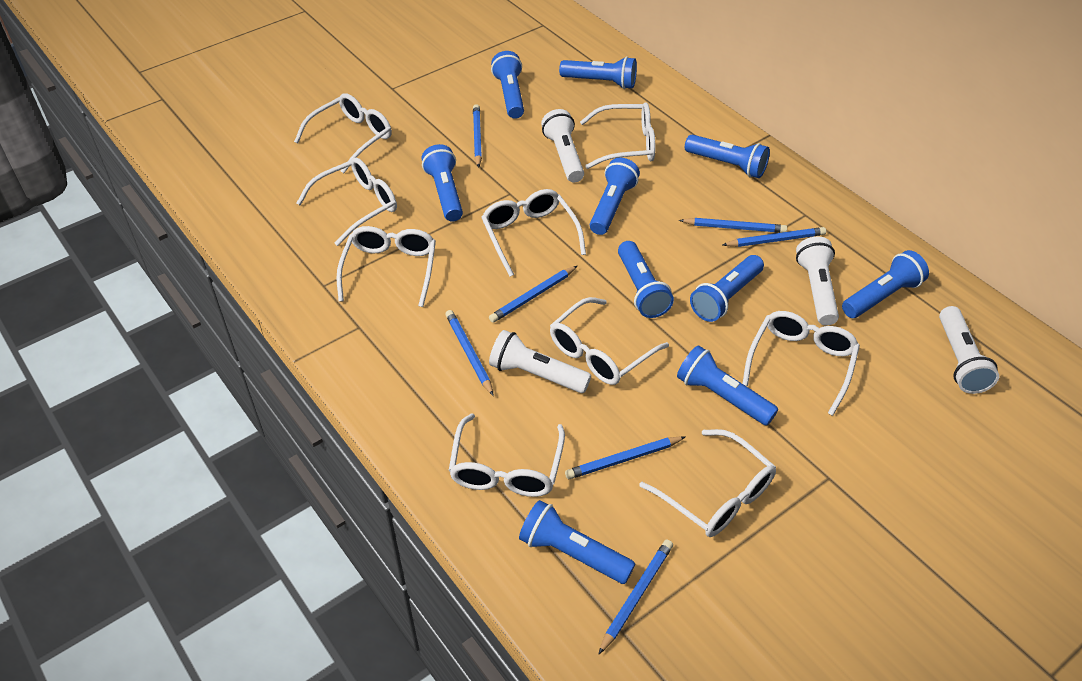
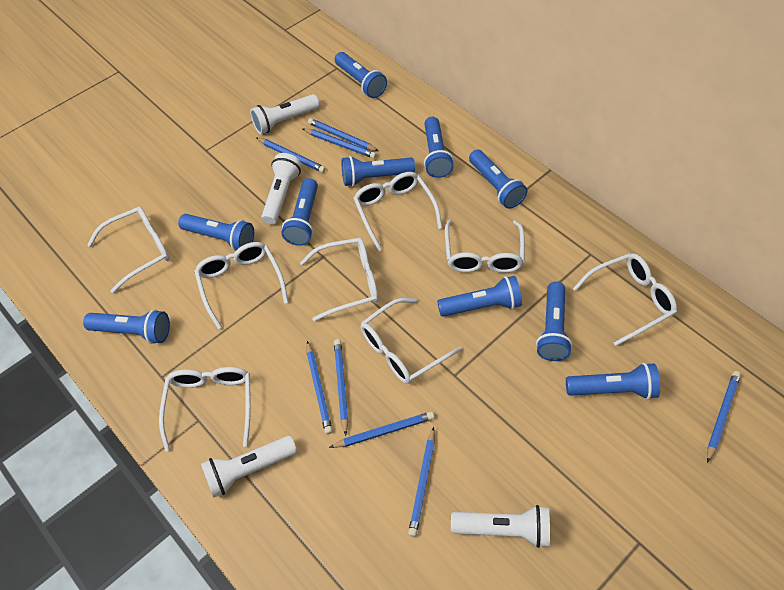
blue pencil: [445,310,494,396] [473,104,482,168] [489,266,577,323] [565,436,685,479] [598,540,673,655] [679,218,787,233] [722,227,826,247] = 7 -> [256,138,326,173] [302,128,376,158] [307,341,333,434] [308,118,379,151] [329,412,434,448] [334,339,348,436] [408,427,435,537] [707,371,741,463] = 8
white glasses: [294,93,392,173] [297,157,397,246] [337,226,436,307] [449,413,565,497] [481,189,586,277] [550,297,669,385] [580,102,655,169] [639,429,776,537] [742,311,860,416] = 9 -> [87,206,170,293] [159,367,251,451] [194,242,289,329] [300,238,378,321] [353,172,442,251] [361,298,462,384] [445,220,525,273] [573,253,677,346] = 8

